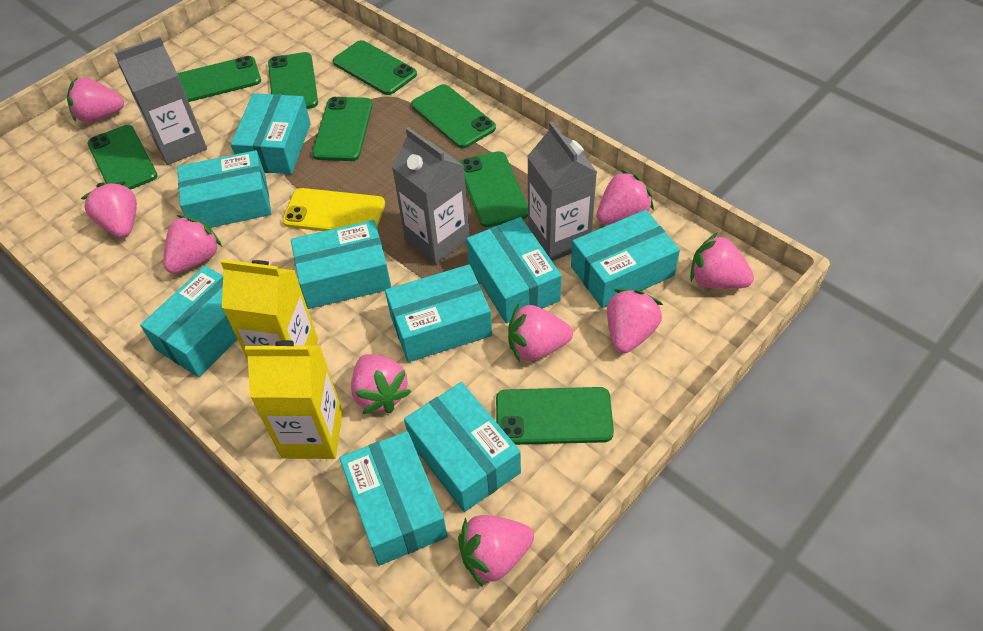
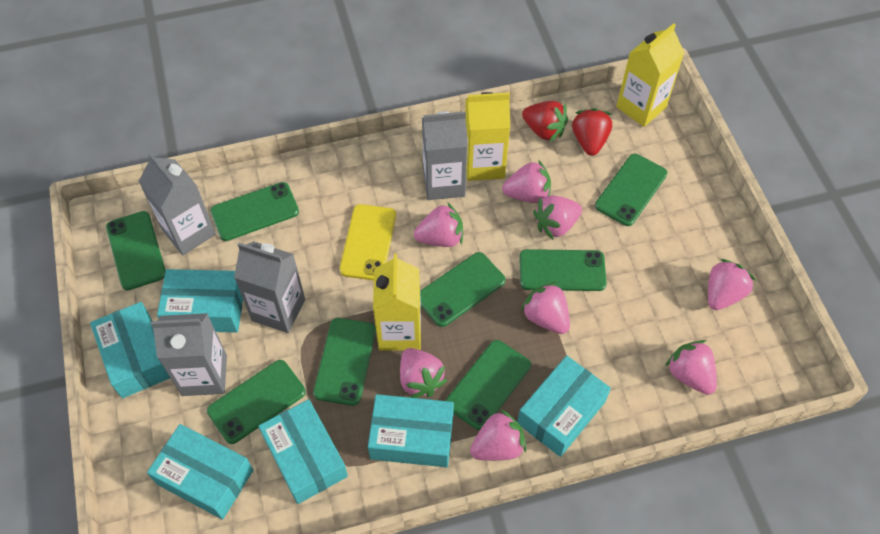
grey carton: [114,36,207,165] [392,127,470,265] [527,122,597,261] = 3 -> [138,153,216,255] [151,313,227,396] [234,241,305,333] [422,111,468,200] = 4
pink strawberry: [67,77,124,123] [81,181,137,238] [163,215,222,274] [351,354,411,414] [458,515,534,587] [508,303,573,362] [597,170,654,225] [607,289,663,354] [690,233,754,289] = 9 -> [400,348,447,398] [414,202,463,247] [470,410,526,461] [502,160,551,203] [521,282,570,334] [533,195,582,239] [665,340,717,395] [708,259,756,310] = 8
red strawberry: none = 0 -> [522,101,568,142] [572,108,612,156] = 2
turquoise box: [140,266,238,377] [177,150,271,228] [231,93,311,174] [291,220,392,309] [339,431,448,566] [385,264,492,362] [404,382,521,512] [467,217,562,323] [571,210,680,308] = 9 -> [90,302,170,399] [147,424,253,520] [157,269,243,333] [258,399,348,504] [368,394,454,467] [517,356,611,457] = 6
yellow carton: [221,259,318,360] [245,340,343,459] = 2 -> [373,254,421,351] [465,92,510,181] [616,23,684,127] = 3

